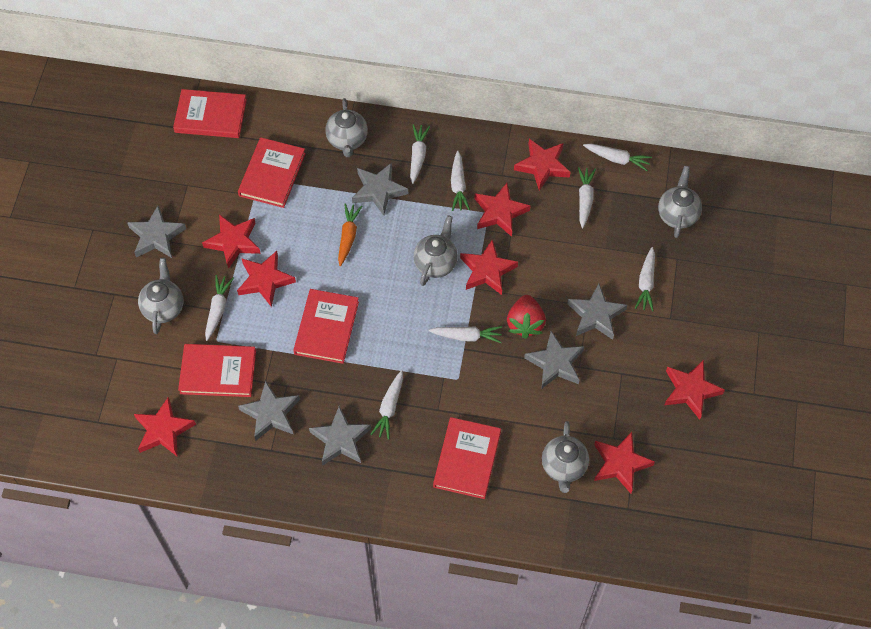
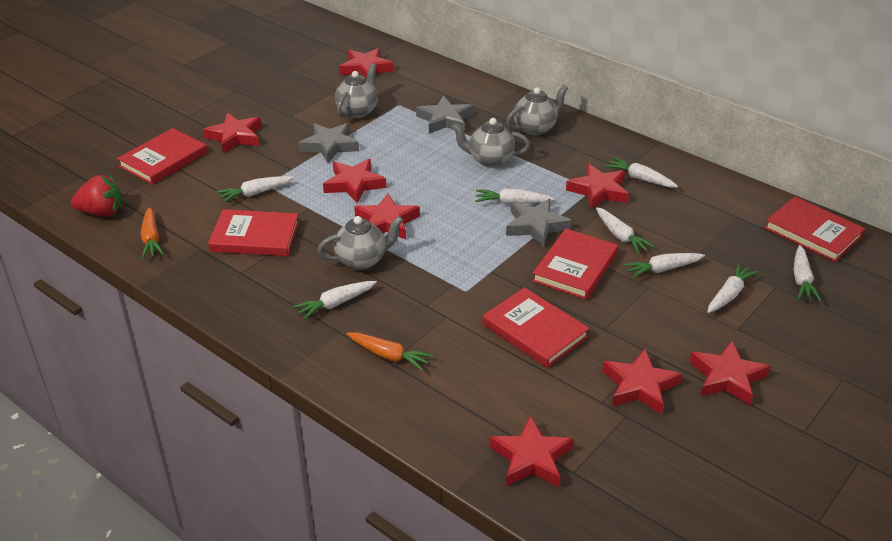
grey star: [127,206,186,258] [238,380,300,441] [309,406,371,465] [352,163,408,216] [524,331,584,388] [567,284,627,340] = 6 -> [299,123,359,163] [416,96,473,134] [506,199,571,247] = 3
grey teapot: [138,258,184,334] [325,98,368,157] [413,215,458,286] [542,421,589,493] [658,166,702,238] = 5 -> [318,216,403,270] [335,63,378,118] [452,118,530,168] [506,85,568,136] = 4
orange carrot: [338,203,362,266] = 1 -> [141,207,164,259] [346,332,433,371] = 2

